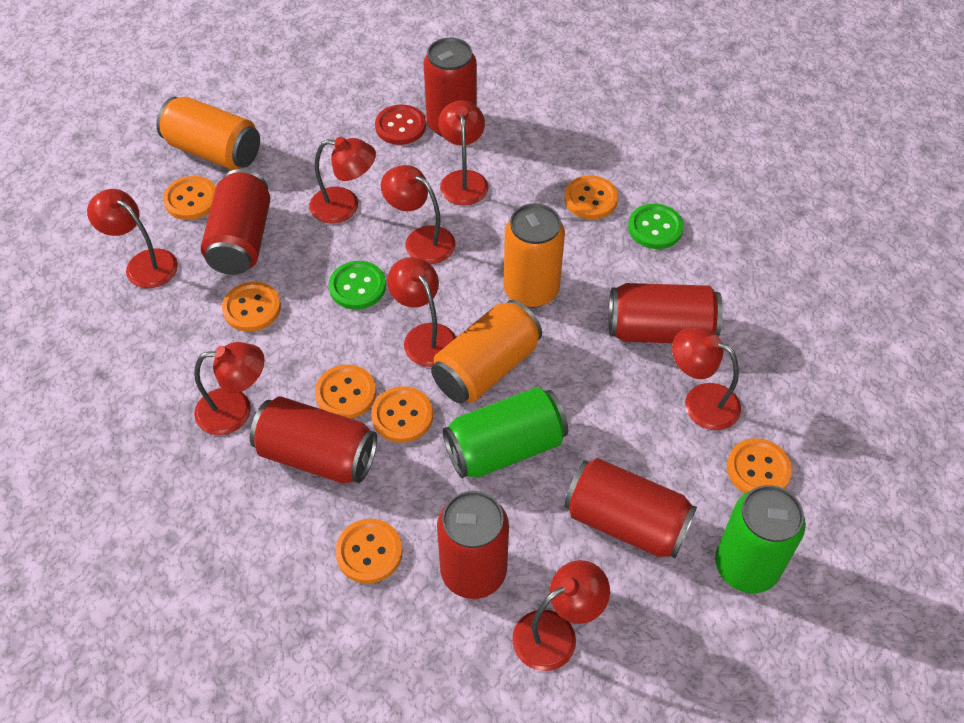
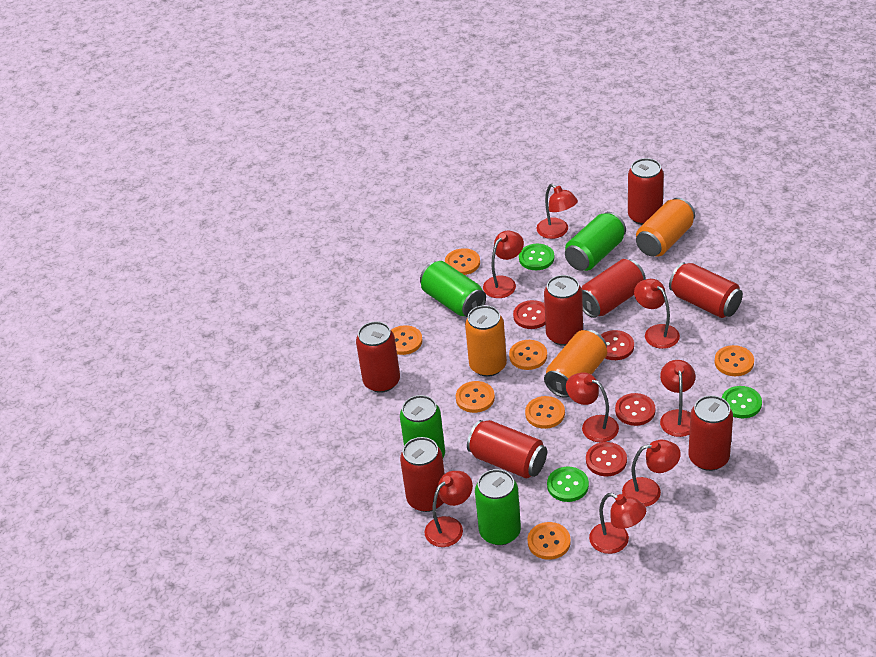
green button: [329,261,386,310] [628,204,684,249] = 2 -> [519,244,555,270] [547,467,589,502] [722,386,762,418] = 3
green can: [443,387,568,478] [715,485,806,593] = 2 -> [400,395,445,458] [420,261,486,317] [475,469,521,545] [565,212,626,271] = 4
red button: [375,105,426,145] = 1 -> [513,300,545,329] [586,442,627,476] [601,330,634,360] [615,393,655,426] = 4
red can: [201,169,270,275] [250,396,377,484] [424,38,477,137] [437,491,509,599] [564,458,697,558] [609,283,723,343] = 6 -> [356,321,400,393] [400,437,445,512] [467,420,547,478] [544,275,583,346] [581,259,645,318] [628,158,664,225] [669,262,743,318] [688,395,733,471] = 8

